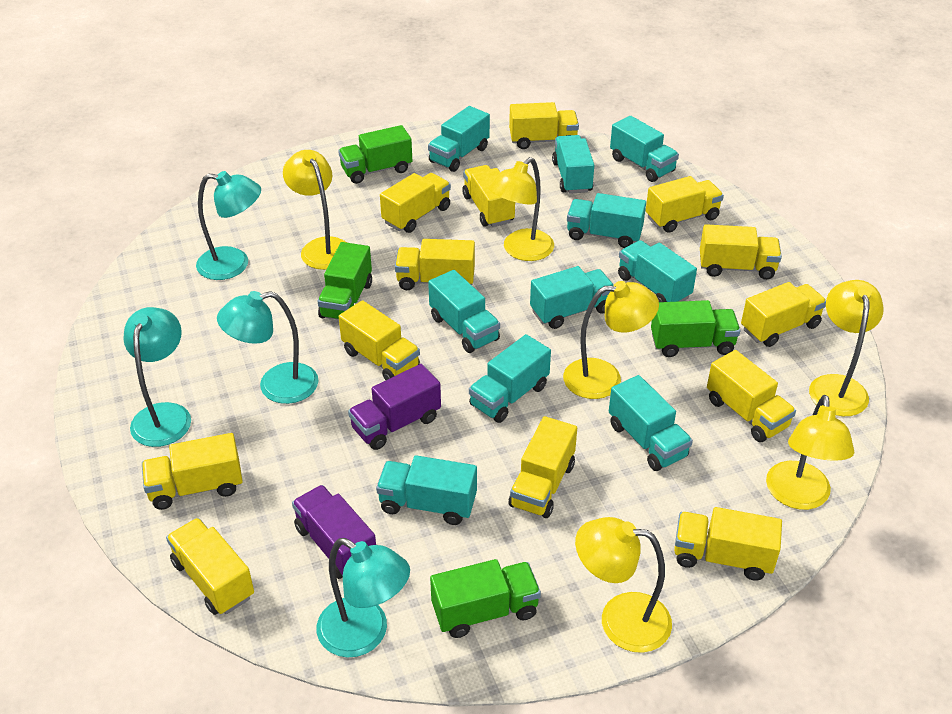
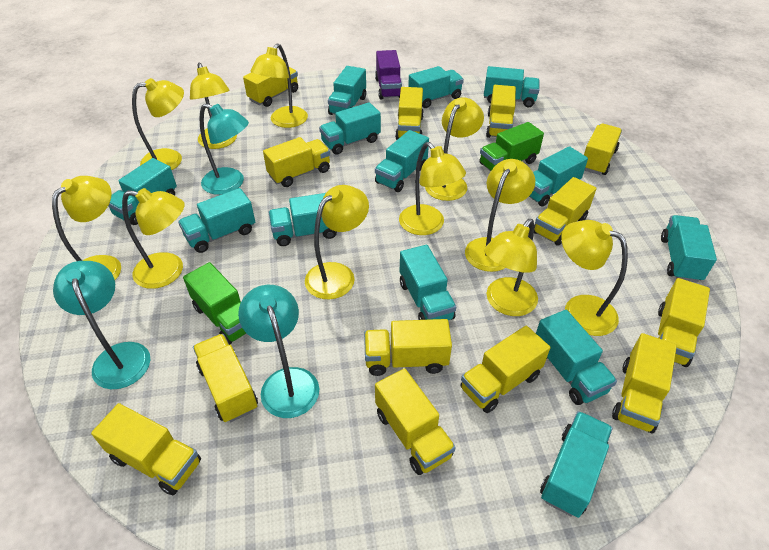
green truck: [318,242,372,320] [338,125,412,184] [430,559,541,638] [651,300,740,357] = 4 -> [183,262,246,345] [480,122,544,171] = 2
purple truck: [292,485,376,579] [348,364,441,450] = 2 -> [375,50,402,99] = 1
turquoise lamp: [123,307,191,447] [196,171,261,280] [217,291,318,404] [317,538,410,658] = 4 -> [53,261,150,389] [200,103,249,195] [238,285,319,418] = 3
turquoise truck: [376,455,477,525] [428,106,490,172] [428,270,500,353] [469,334,551,423] [530,266,613,329] [552,135,594,194] [567,193,646,248] [609,375,693,471] [610,116,679,182] [618,240,697,302] = 10 -> [108,158,177,225] [178,188,255,253] [269,193,337,246] [319,102,381,155] [328,66,366,115] [375,130,429,192] [400,245,456,320] [408,66,464,108] [484,66,540,107] [529,146,588,207] [536,310,617,405] [540,411,613,518] [661,215,717,282] = 13
yellow lamp: [283,150,347,270] [489,157,554,261] [563,281,659,399] [575,517,672,653] [766,395,854,510] [809,280,884,416] = 6 -> [52,176,121,280] [122,188,185,289] [132,78,184,170] [190,63,237,149] [251,43,308,128] [305,185,369,299] [399,142,466,235] [425,97,484,201] [465,159,535,272] [484,219,538,316] [561,220,628,336] = 11

